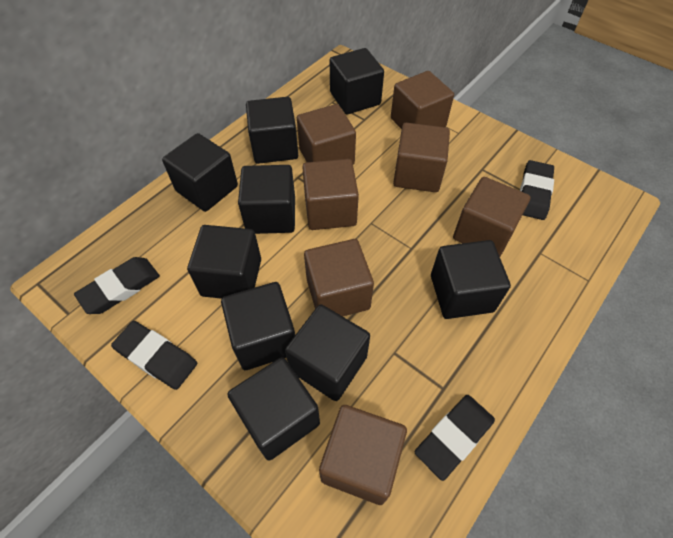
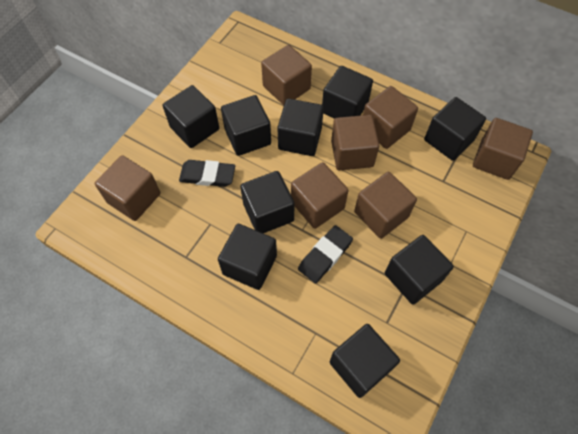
black eraser: [74,257,160,314] [111,321,197,390] [415,395,495,481] [520,160,554,220] = 4 -> [179,160,235,187] [298,225,353,283] = 2

